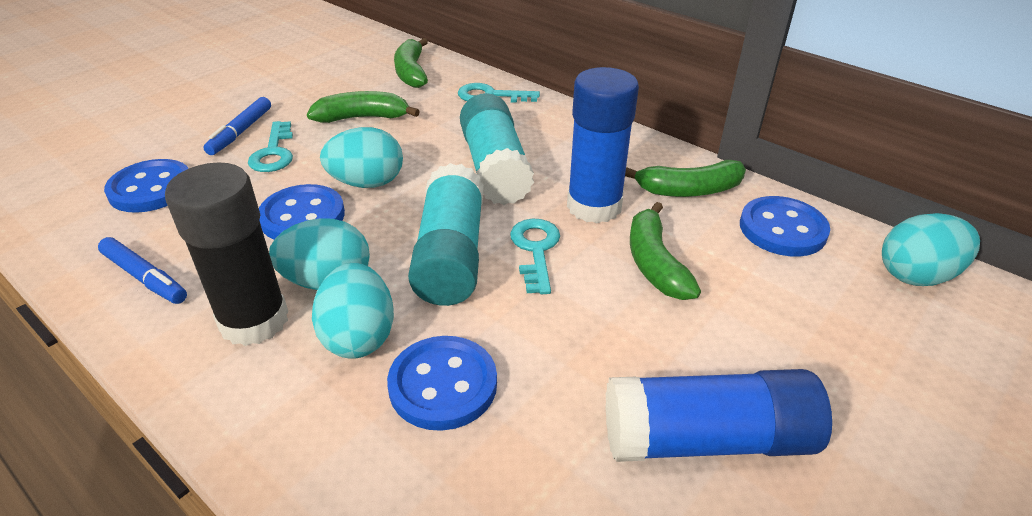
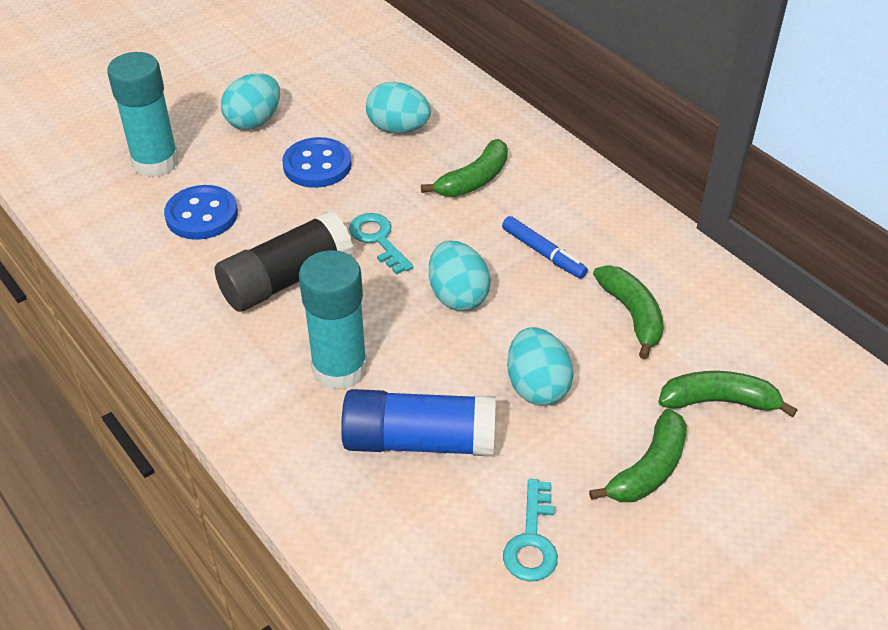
blue button: [104,159,189,213] [259,184,345,239] [387,336,497,431] [740,196,830,257] = 4 -> [164,185,238,240] [282,137,352,188] = 2
blue glue stick: [567,67,639,223] [605,369,832,462] = 2 -> [341,389,496,457] = 1
blue marker: [98,237,187,304] [204,97,271,155] = 2 -> [502,216,588,279] = 1
turquoise key: [248,121,293,172] [458,83,540,103] [510,219,560,294] = 3 -> [349,213,413,275] [503,479,558,582] = 2

